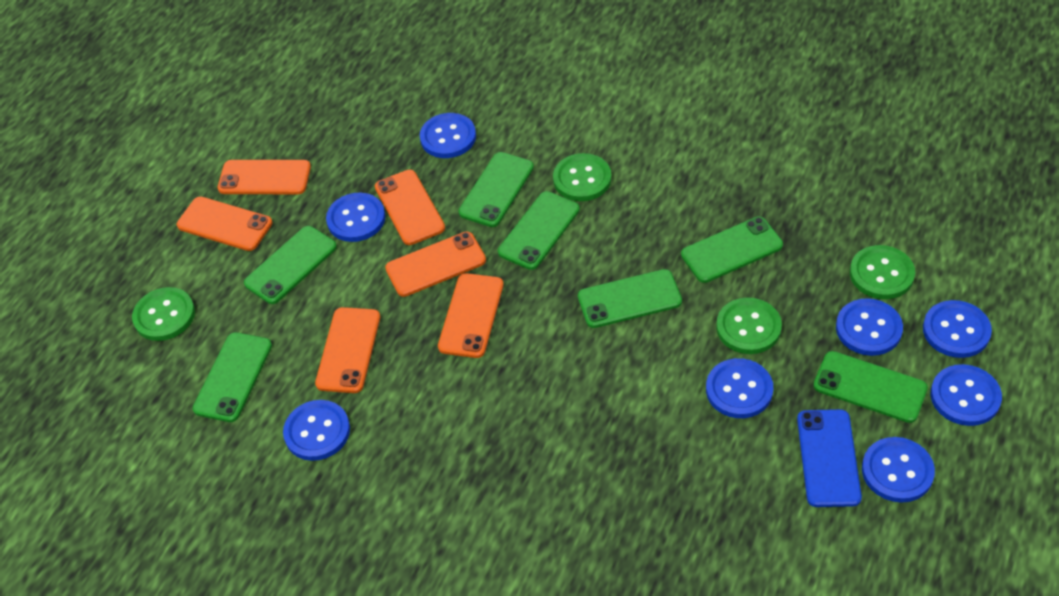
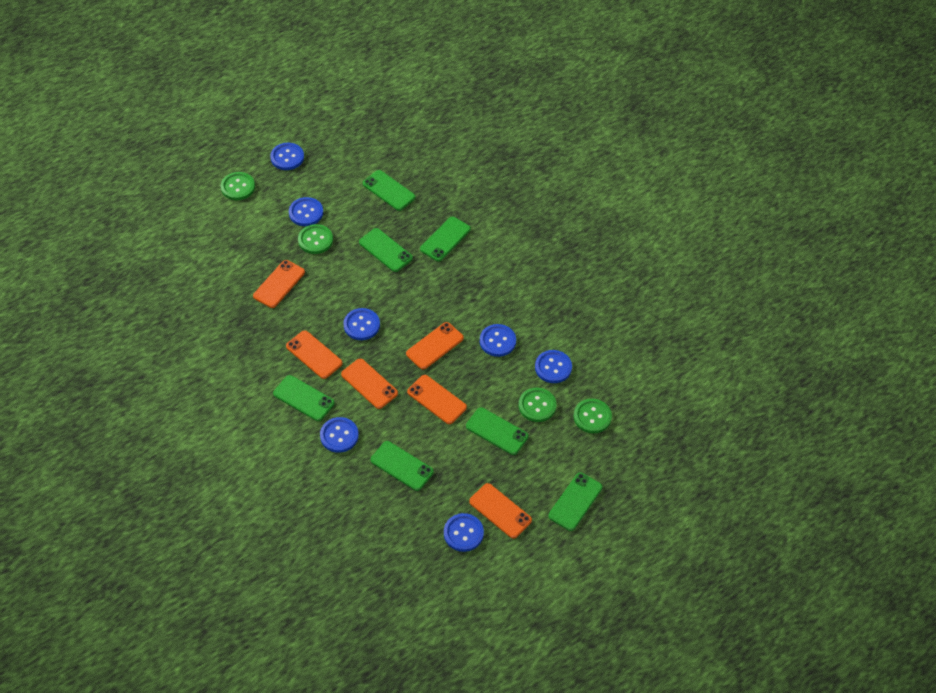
blue button: [283,400,350,461] [326,193,386,242] [420,113,476,158] [706,358,773,418] [836,298,903,356] [862,437,935,503] [923,300,992,358] [931,364,1002,426] = 8 -> [270,143,304,170] [289,197,323,226] [320,417,359,453] [343,308,380,340] [444,513,484,552] [480,324,516,357] [535,350,572,383] = 7
blue phone: [797,409,862,507] = 1 -> none = 0

